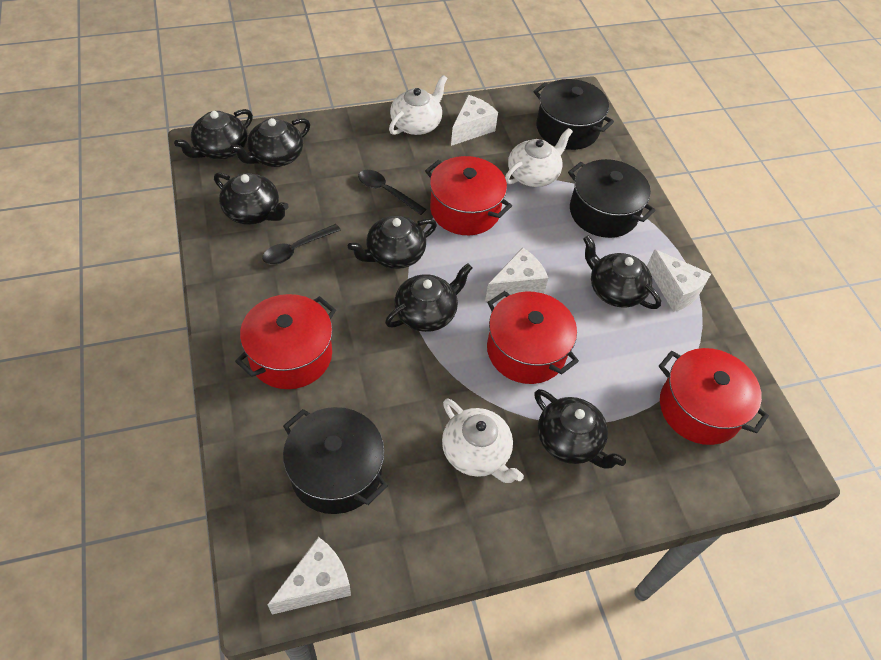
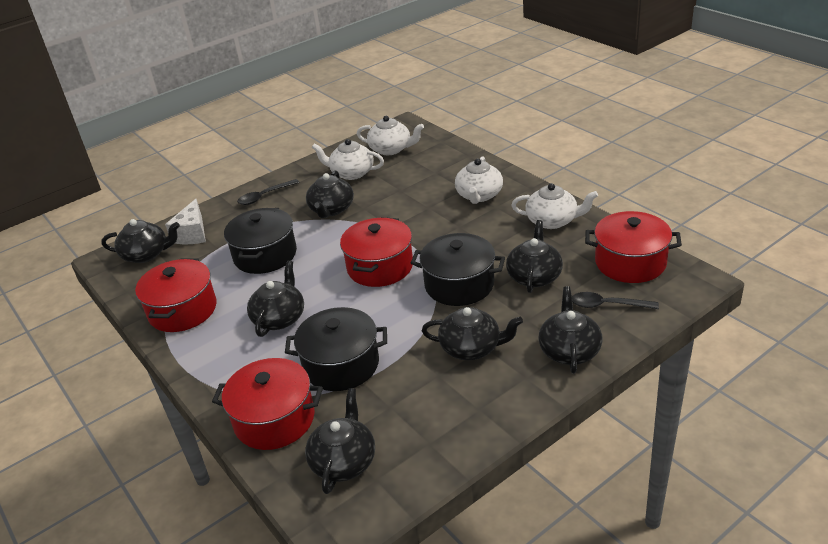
white cheese: [267,537,351,615] [451,95,498,146] [485,247,548,301] [647,249,711,312] = 4 -> [165,199,206,244] = 1
white teapot: [389,75,447,135] [442,399,524,483] [505,128,573,187] = 3 -> [312,139,384,180] [357,116,424,155] [455,156,503,204] [511,183,598,229] = 4

